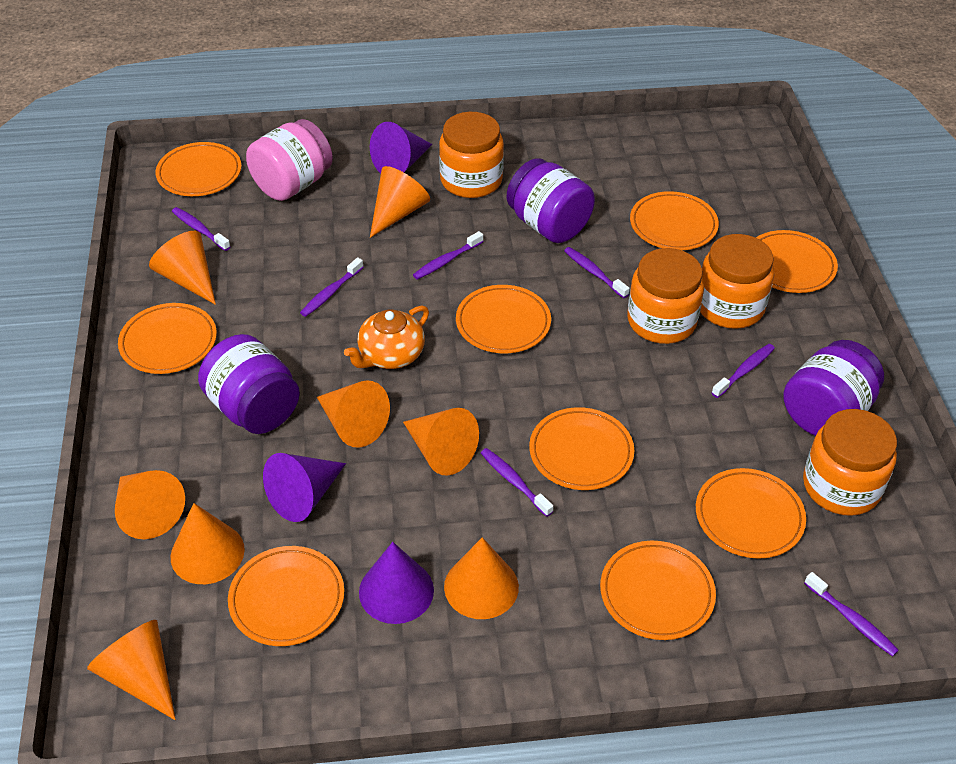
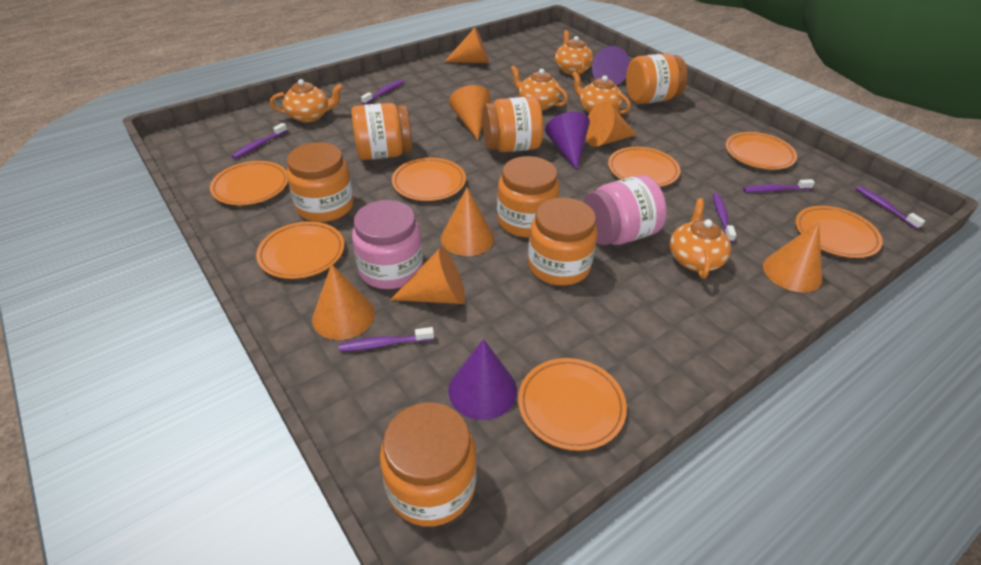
orange cone: [87,620,176,720] [115,470,185,539] [149,231,216,305] [171,503,245,584] [317,381,390,448] [370,166,430,238] [403,408,479,476] [444,537,519,619] = 8 -> [312,264,375,340] [390,247,465,304] [441,188,494,256] [444,27,489,63] [449,85,491,140] [586,102,637,147] [763,222,822,292] = 7
orange jar: [439,112,504,198] [627,248,704,344] [700,234,774,329] [803,409,897,516] = 4 -> [287,142,354,222] [351,103,412,160] [380,402,476,527] [482,97,543,152] [497,156,559,238] [528,197,597,285] [626,53,687,104] = 7
orange plate: [118,303,217,374] [155,142,242,196] [228,546,344,646] [456,285,551,353] [529,407,634,490] [600,541,716,640] [630,191,719,250] [696,468,806,558] [756,230,838,293] = 9 -> [210,161,288,205] [256,221,345,279] [392,158,466,201] [518,358,627,451] [608,147,680,187] [725,132,797,170] [795,206,883,258] = 7
orange teapot: [344,306,429,369] = 1 -> [270,79,343,123] [510,65,568,110] [555,30,593,75] [572,72,631,114] [670,198,731,279] = 5
pink jar: [246,119,333,201] = 1 -> [352,200,423,289] [583,175,667,246] = 2
purple jar: [198,334,300,434] [507,158,595,243] [783,340,884,436] = 3 -> none = 0
purple toothbrush: [172,207,230,251] [300,257,363,317] [413,231,483,280] [481,448,553,517] [564,247,630,298] [712,344,775,398] [804,572,899,657] = 7 -> [232,123,287,159] [339,327,434,352] [361,80,404,105] [713,193,736,243] [743,179,815,193] [855,186,925,229] = 6

